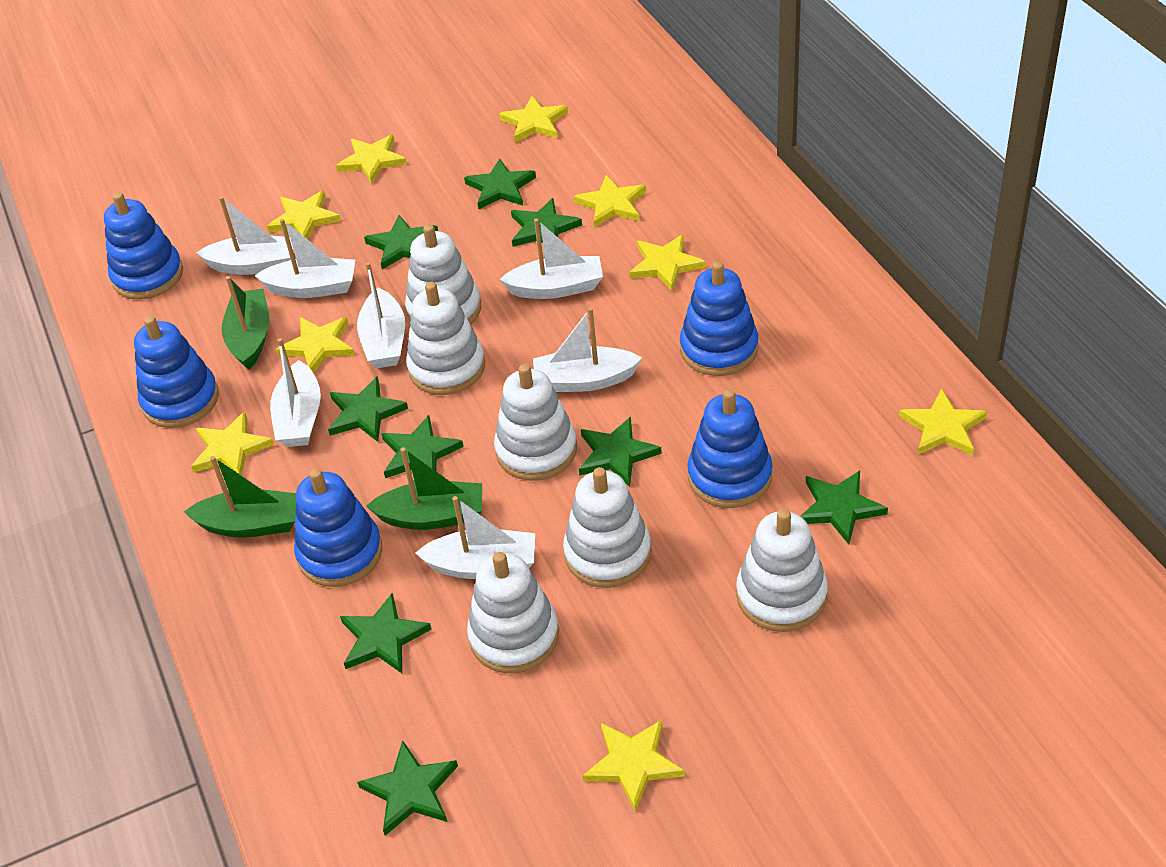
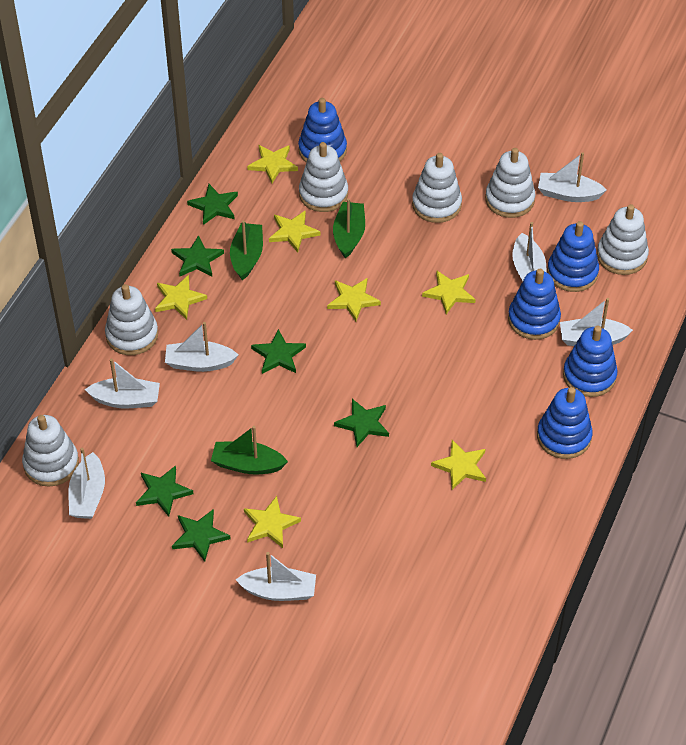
green star: [328,376,408,442] [340,593,431,673] [357,740,458,836] [364,215,438,269] [381,415,464,478] [464,158,536,209] [511,198,582,247] [579,417,662,487] [800,470,888,544] = 9 -> [136,465,193,517] [171,235,224,277] [172,509,231,562] [187,184,238,225] [251,329,306,374] [334,399,389,447] = 6
yellow star: [191,412,274,476] [267,190,341,239] [276,317,355,373] [336,135,407,184] [499,96,568,143] [574,175,646,228] [582,720,685,812] [629,234,706,292] [899,388,987,455] = 9 -> [155,275,207,320] [244,496,301,548] [247,145,298,183] [269,210,320,253] [327,278,381,321] [422,270,476,314] [431,440,486,490] = 7

